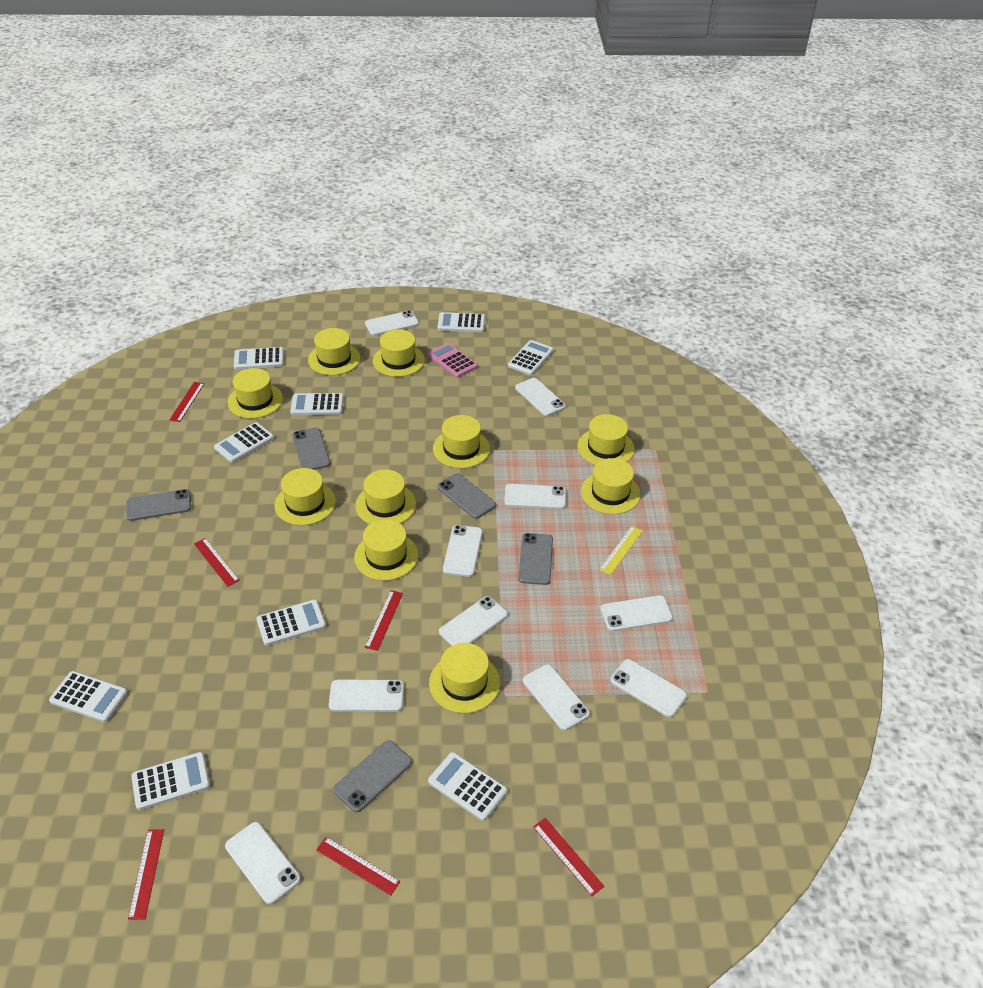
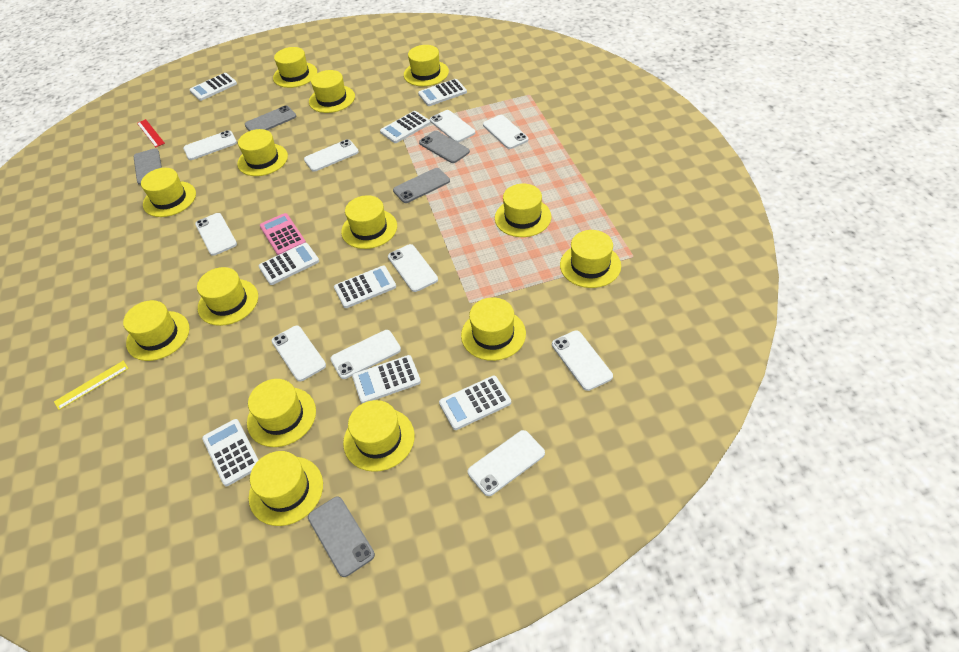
red ruler: [128,829,164,920] [169,382,204,422] [194,538,240,587] [316,837,400,896] [365,590,403,651] [533,818,604,896] = 6 -> [137,119,165,147] = 1
white calculator: [49,671,128,722] [131,752,210,810] [214,422,274,463] [234,347,284,370] [256,599,326,646] [290,393,344,415] [428,752,507,821] [438,312,485,332] [508,340,554,375] = 9 -> [190,73,237,101] [202,419,259,486] [259,243,319,285] [334,266,396,308] [352,355,421,403] [380,111,430,143] [418,79,467,106] [439,376,511,430] = 8
yellow hat: [227,368,283,418] [275,468,336,525] [308,328,360,375] [354,519,418,581] [355,469,416,524] [373,329,425,377] [429,643,500,713] [433,415,490,468] [578,414,635,465] [581,458,641,514] = 10 -> [123,300,190,361] [141,168,196,217] [197,267,258,326] [237,129,288,176] [247,379,316,447] [249,451,323,526] [273,47,317,88] [309,70,355,113] [341,195,397,249] [343,400,415,472] [404,45,449,86] [461,297,526,361] [495,184,551,237] [560,230,621,288] = 14

